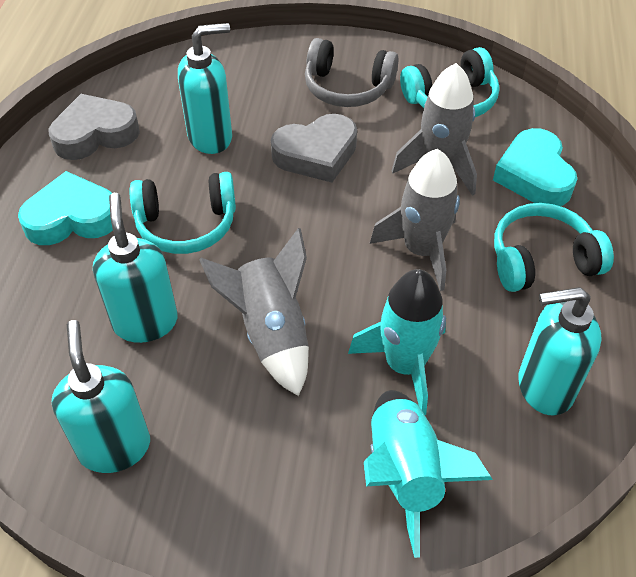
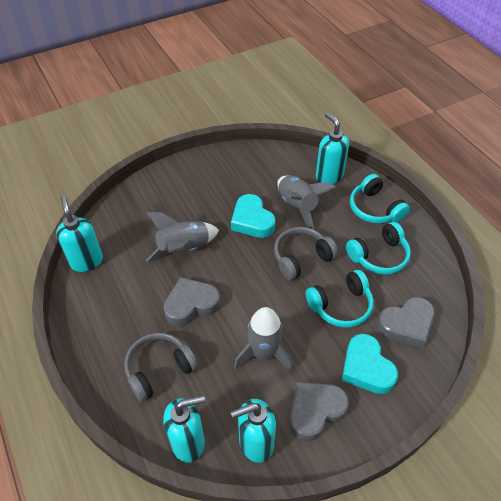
grey headphones: [305,38,398,107] = 1 -> [124,333,198,402] [274,227,338,280] = 2
grey heart: [49,94,140,160] [271,114,357,182] = 2 -> [163,277,220,326] [289,382,349,441] [377,297,435,348] = 3
turquoise rocket: [348,269,446,415] [364,390,493,558] = 2 -> none = 0

